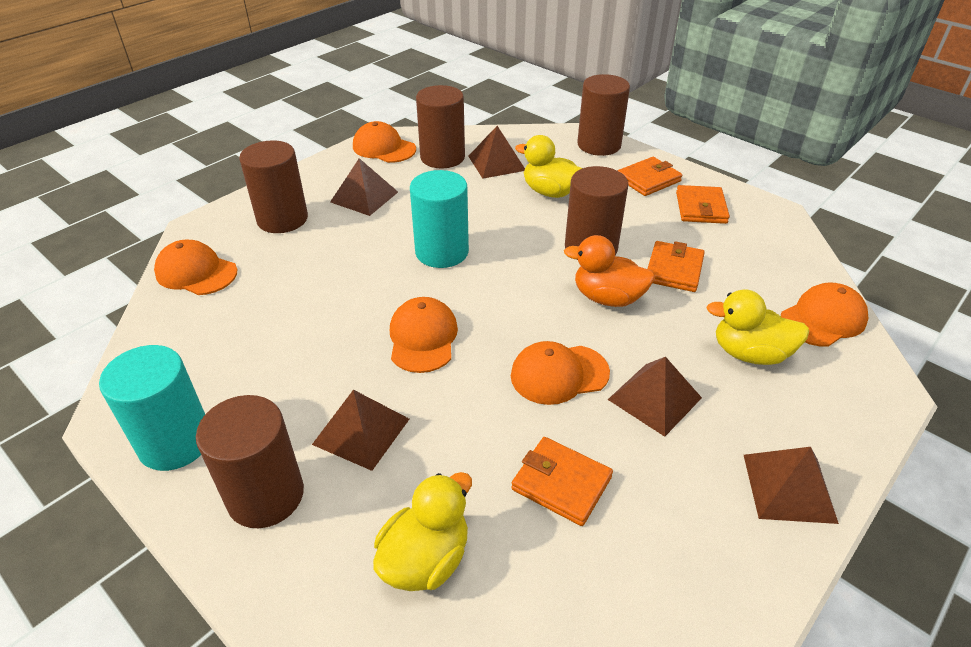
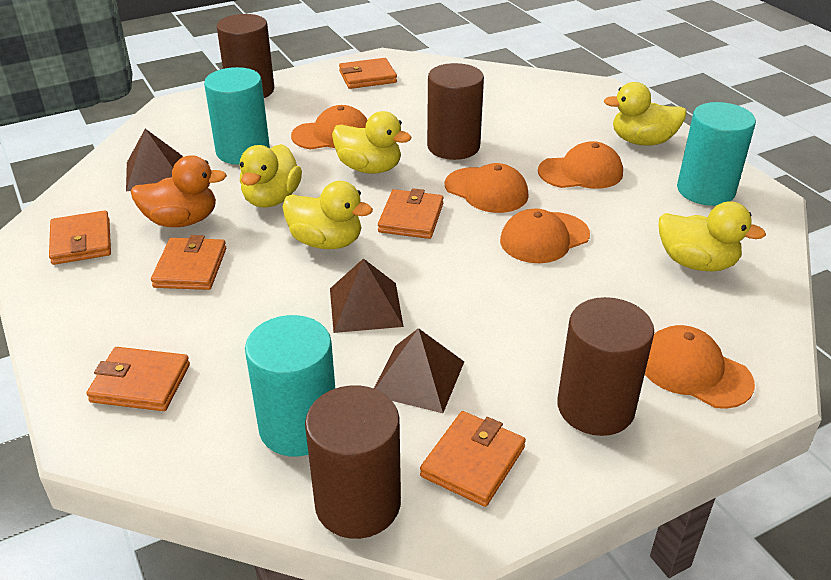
brown cylinder: [196,395,304,528] [239,140,308,233] [416,85,465,169] [565,166,629,260] [577,74,630,156] = 5 -> [217,14,275,98] [305,385,401,539] [427,63,484,160] [557,297,654,436] = 4
brown pyramid: [312,390,409,471] [330,158,398,216] [468,126,525,179] [608,357,702,437] [744,447,839,524] = 5 -> [126,129,183,191] [330,258,404,333] [374,328,464,413] = 3
orange wallet: [511,437,613,526] [618,157,682,196] [648,241,705,292] [676,185,730,224] = 4 -> [49,210,111,265] [86,347,190,411] [151,235,226,290] [339,58,397,89] [378,188,444,239] [420,411,526,507] = 6
turquoise cylinder: [99,345,205,471] [410,170,469,268] = 2 -> [204,67,270,165] [245,315,335,456] [677,102,756,206] = 3
yellow duck: [373,472,472,591] [515,135,582,198] [706,289,809,365] = 3 -> [240,144,302,207] [282,181,373,249] [332,111,411,174] [604,82,687,146] [659,201,766,271] = 5

